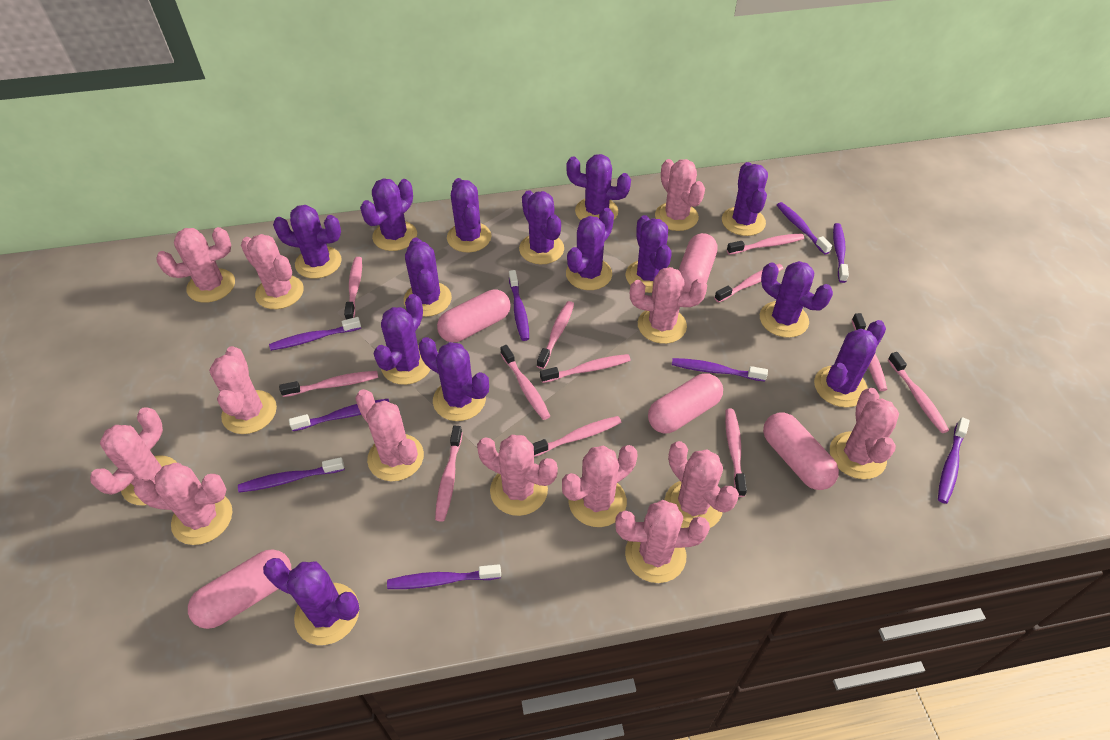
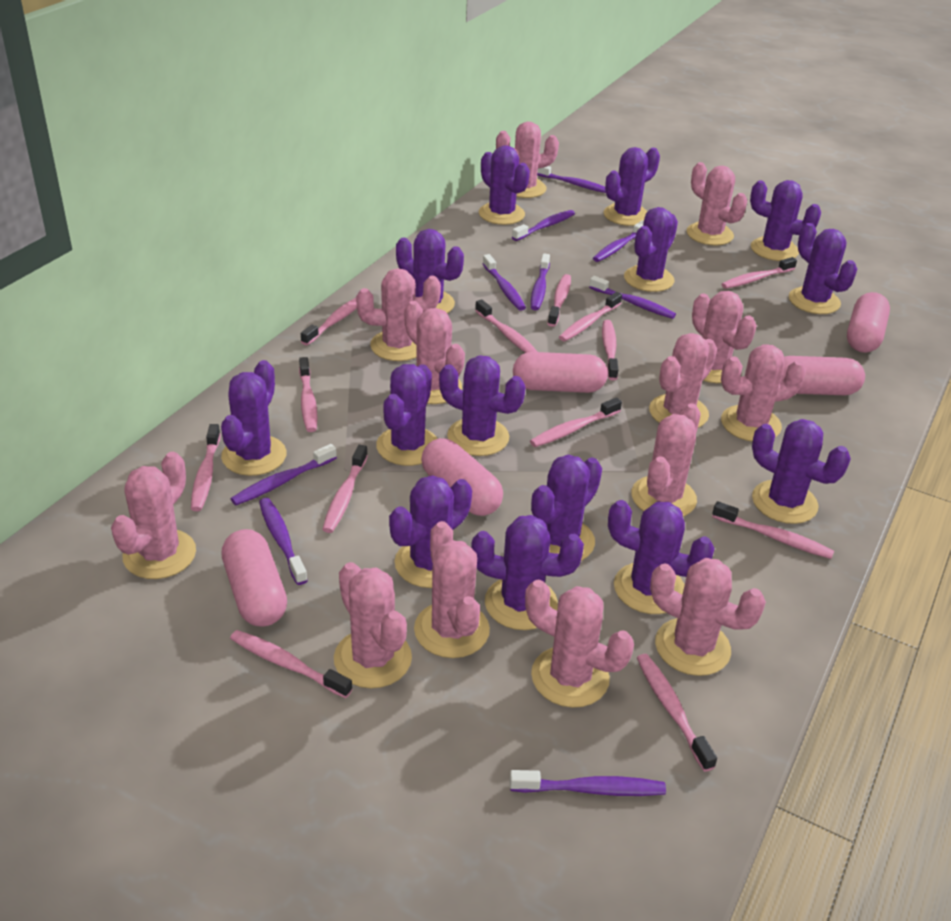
pink toothbrush: [279,371,378,397] [344,257,362,320] [435,426,463,522] [500,345,550,420] [533,416,621,457] [537,301,574,369] [540,354,631,383] [714,264,783,303] [725,409,747,497] [727,233,804,255] [852,313,887,391] [888,352,949,433] = 12 -> [191,424,221,511] [230,630,352,698] [299,357,318,432] [301,298,357,346] [322,445,368,533] [475,299,538,353] [530,397,622,447] [548,274,571,327] [559,292,622,341] [602,320,618,380] [637,654,717,772] [712,501,834,559] [721,257,797,289] = 13

